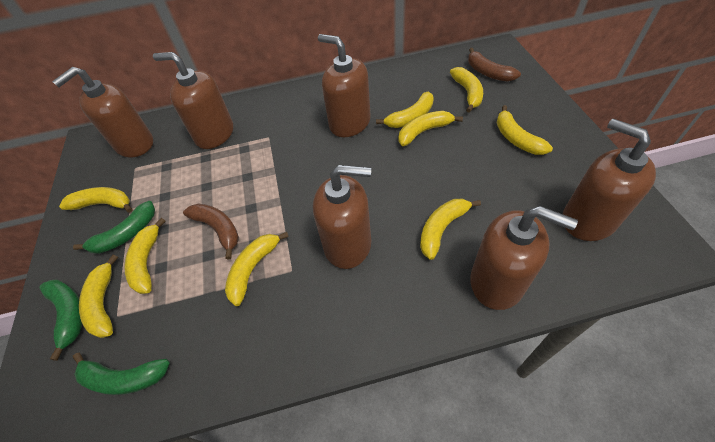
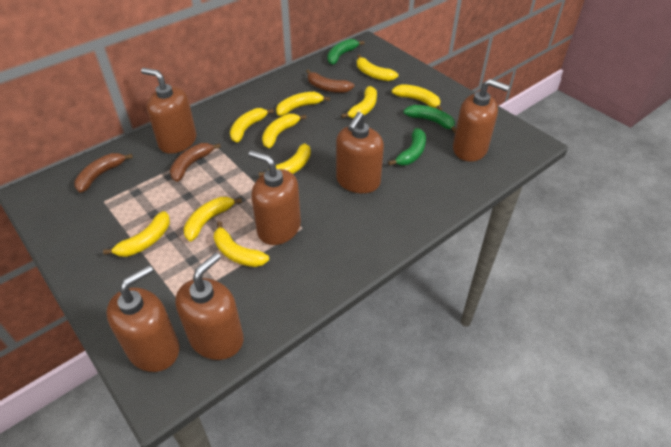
brown banana: [183,203,239,259] [468,48,521,82] = 2 -> [74,153,133,193] [170,143,221,182] [306,69,355,93] = 3
yellow banana: [59,187,132,213] [79,255,118,338] [124,218,166,294] [225,232,289,306] [376,92,434,128] [398,111,463,146] [420,199,481,260] [450,67,483,113] [497,105,553,155] = 9 -> [103,211,170,257] [184,197,242,241] [214,221,269,267] [230,108,274,142] [259,143,311,177] [262,114,307,148] [276,92,330,116] [341,86,377,118] [357,54,398,81] [392,84,443,111] = 10

